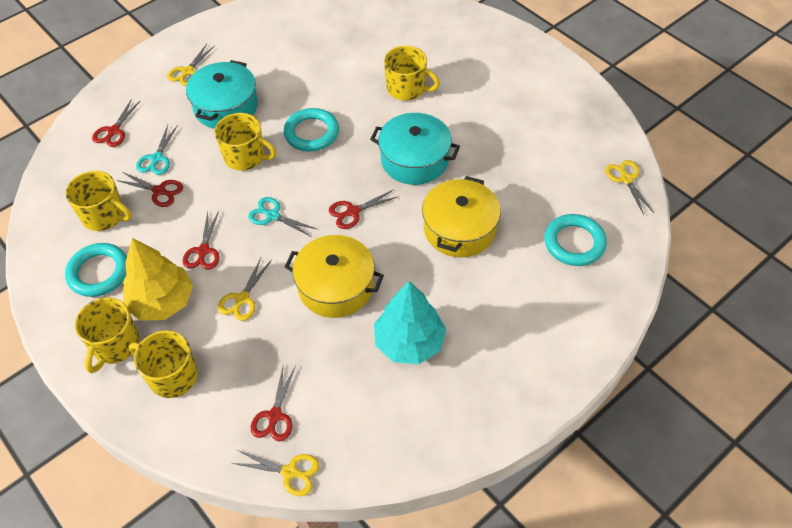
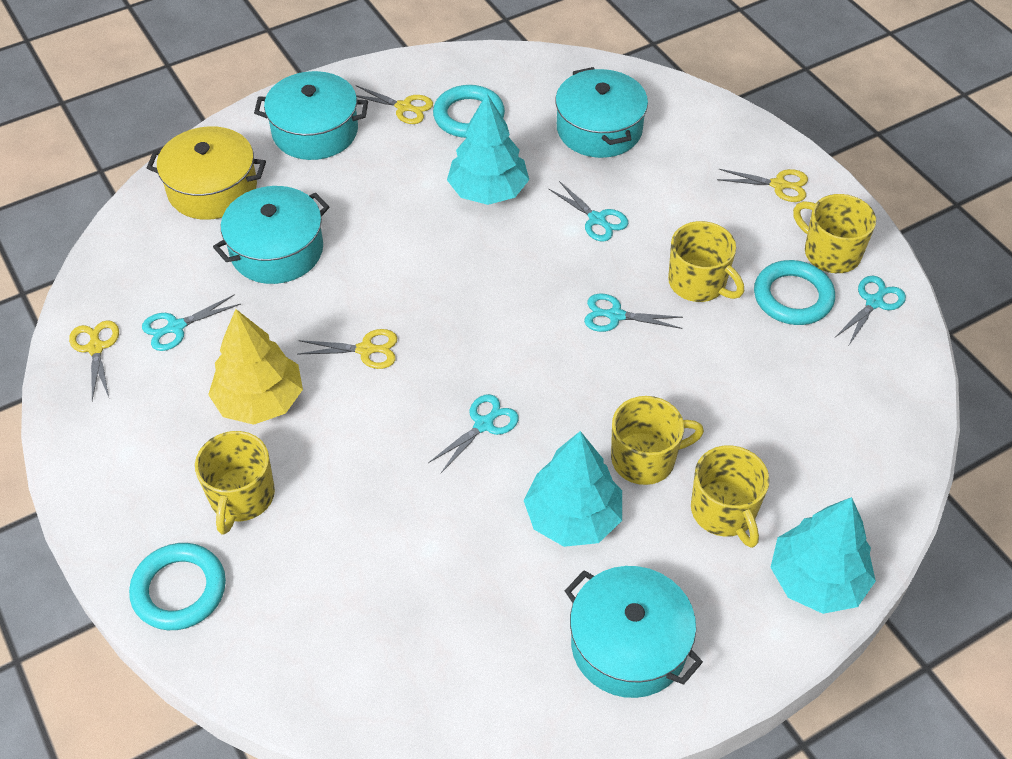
red scissors: [92,99,140,147] [116,172,183,207] [183,211,219,270] [250,366,296,441] [329,189,399,229] = 5 -> none = 0
turquoise pot: [186,60,258,129] [370,113,460,185] = 2 -> [213,186,329,284] [254,71,368,160] [555,67,648,158] [564,566,703,698] = 4
turquoise scissors: [136,125,178,175] [248,197,317,237] = 2 -> [142,294,241,351] [428,394,519,473] [549,181,628,242] [584,293,683,332] [835,276,906,345] = 5
turquoise tree: [374,281,446,364] = 1 -> [447,94,529,205] [524,431,622,547] [770,497,876,614] = 3
yellow pot: [285,235,384,318] [422,176,501,257] = 2 -> [147,126,266,220] = 1

